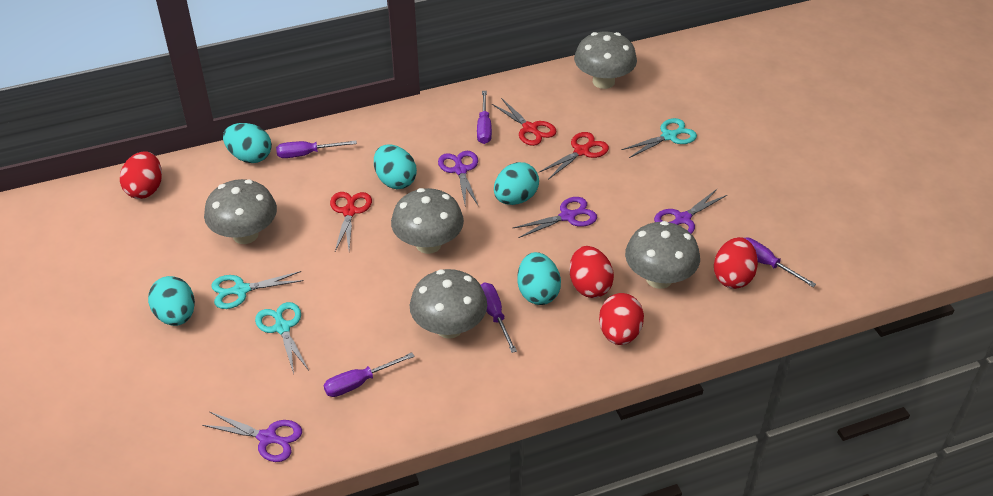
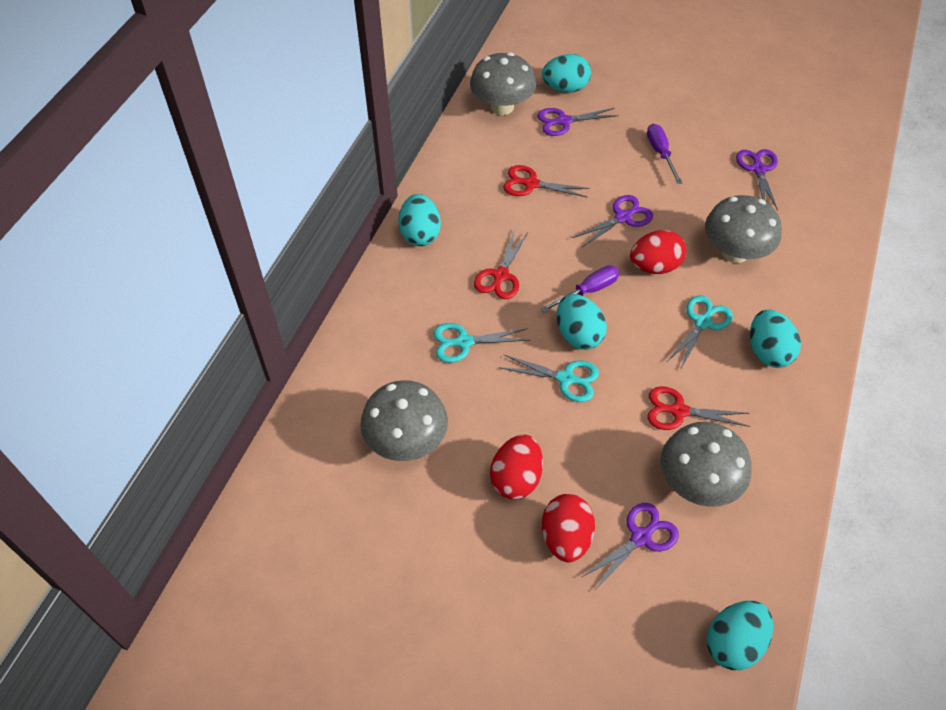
grey mushroom: [204,179,277,244] [391,188,464,254] [410,269,487,339] [574,32,637,89] [625,221,700,289] = 5 -> [360,380,448,461] [470,52,536,115] [661,422,752,507] [705,195,782,263] = 4
purple screwdriver: [276,140,357,158] [324,353,415,397] [477,91,492,144] [481,283,517,353] [745,237,816,287] = 5 -> [541,265,619,312] [647,124,682,184] = 2
red egg: [120,151,162,199] [569,246,614,298] [599,293,644,345] [714,237,758,289] = 4 -> [490,435,543,499] [542,494,595,562] [630,230,686,274] = 3

